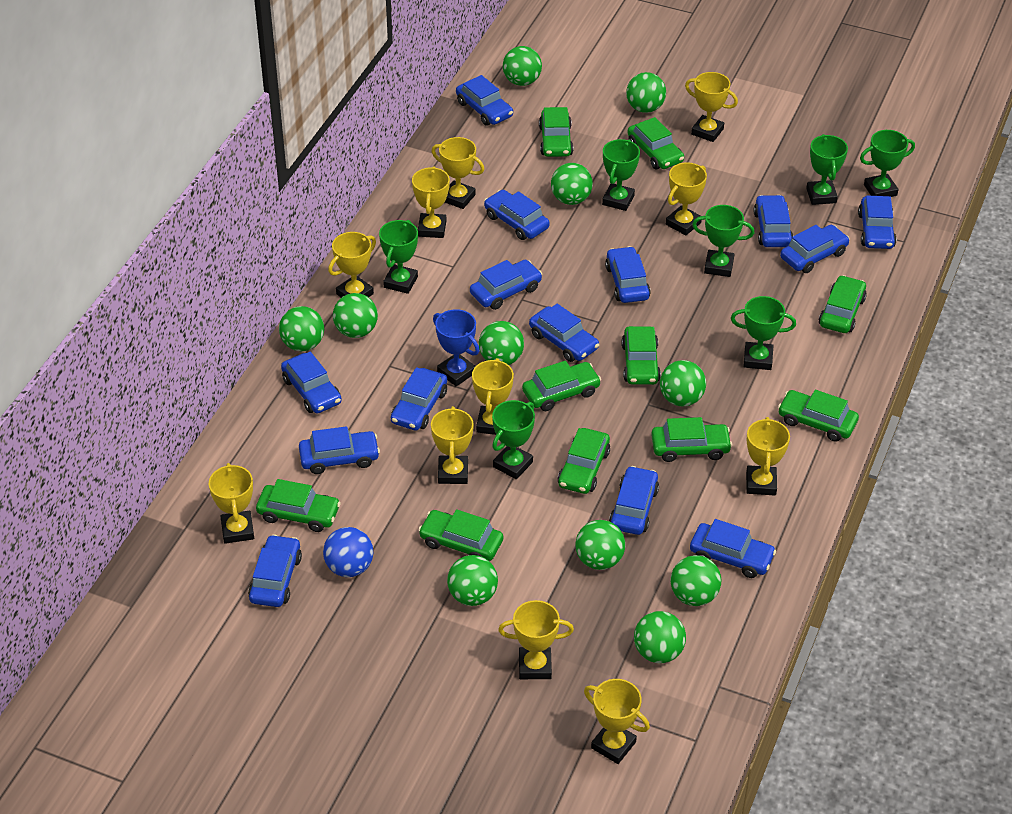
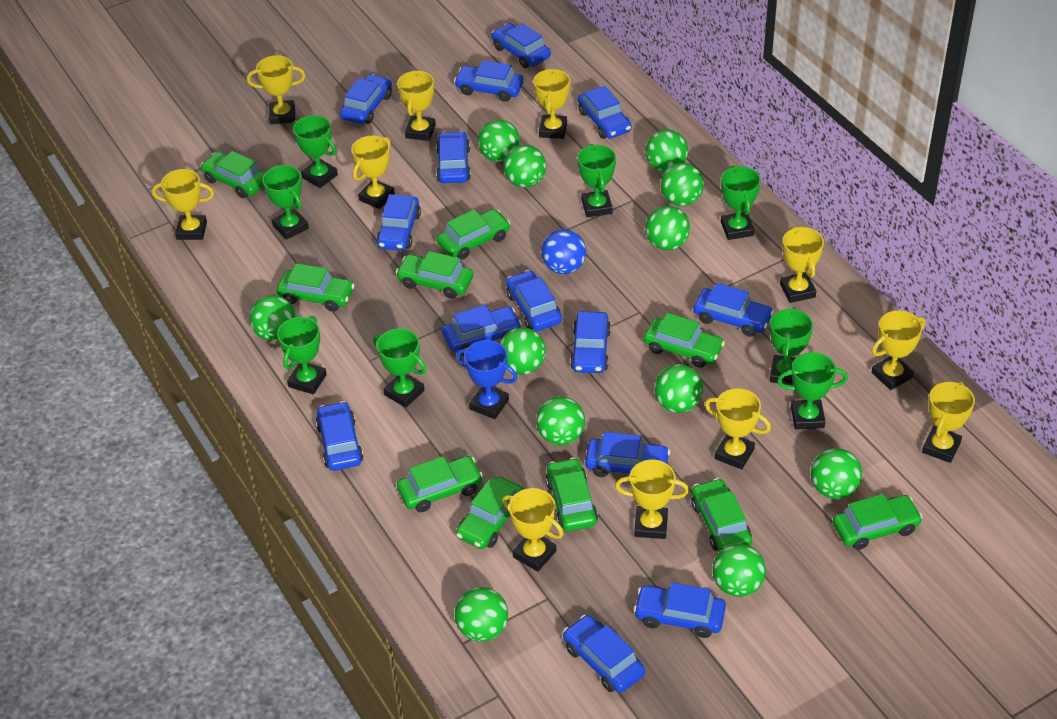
green ball: [279,306,324,351] [333,293,378,338] [447,555,498,606] [479,321,524,365] [503,46,542,86] [551,163,593,205] [575,520,625,570] [626,72,666,113] [634,611,686,663] [660,360,706,407] [671,555,721,606] = 11 -> [250,295,296,341] [455,587,508,642] [478,120,520,162] [500,327,546,375] [503,145,546,188] [536,396,585,445] [645,129,688,172] [645,206,690,250] [655,364,703,413] [660,163,704,206] [713,544,766,597] [811,448,862,499] = 12
green trophy: [379,220,418,294] [492,400,535,479] [602,139,640,211] [692,205,754,277] [731,296,796,370] [806,134,848,205] [860,130,915,197] = 7 -> [262,165,309,240] [277,316,327,394] [292,115,338,188] [373,328,426,408] [577,144,616,217] [721,166,761,240] [770,307,813,386] [777,352,848,429] = 8

